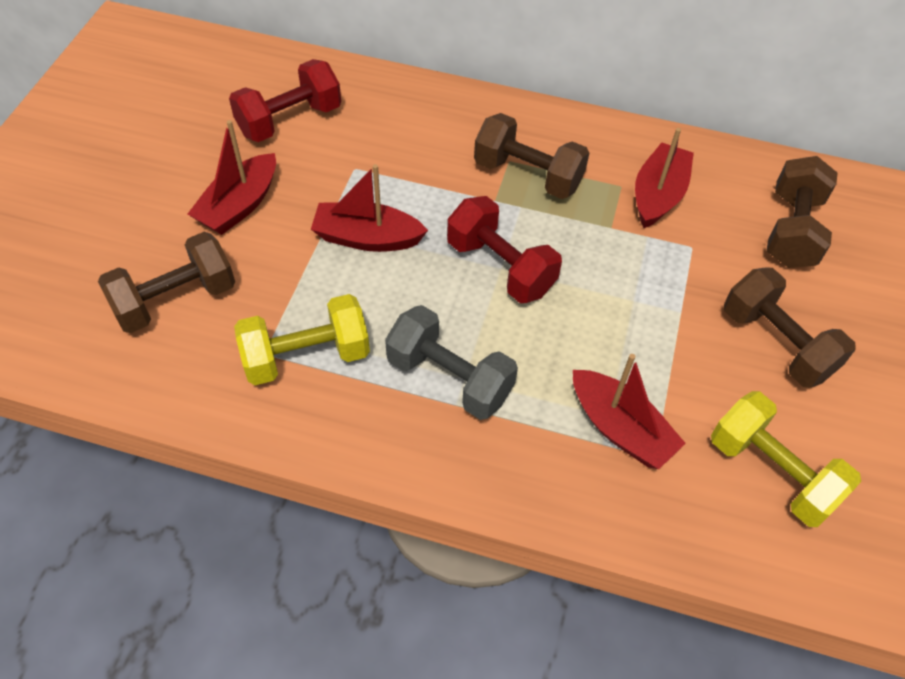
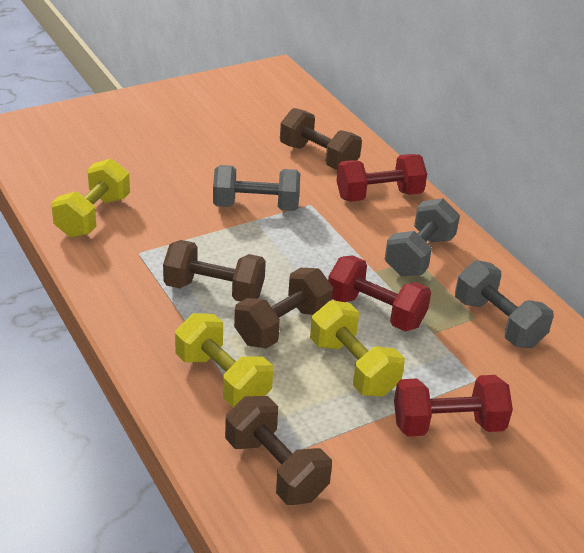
grey dumbbell: [385,305,518,420] = 1 -> [213,165,300,211] [385,198,460,276] [455,260,554,348] = 3
red boat: [188,120,276,235] [311,164,428,252] [573,354,686,469] [635,128,694,228] = 4 -> none = 0
red dumbbell: [229,59,341,142] [447,196,562,303] = 2 -> [328,255,431,332] [336,154,427,202] [394,375,513,437] = 3
yellow dumbbell: [234,294,370,385] [711,391,861,527] = 2 -> [51,159,130,238] [175,313,273,407] [310,300,405,397] = 3

